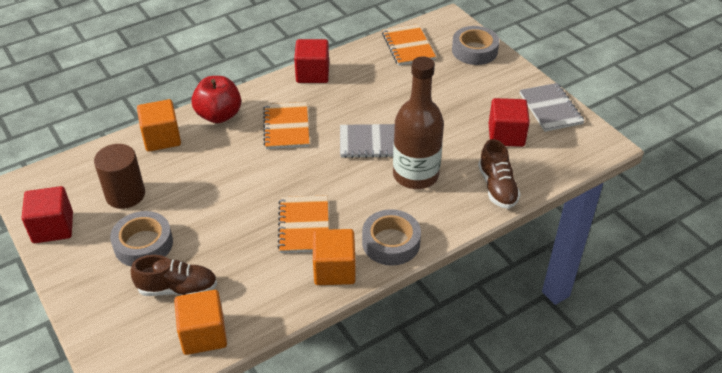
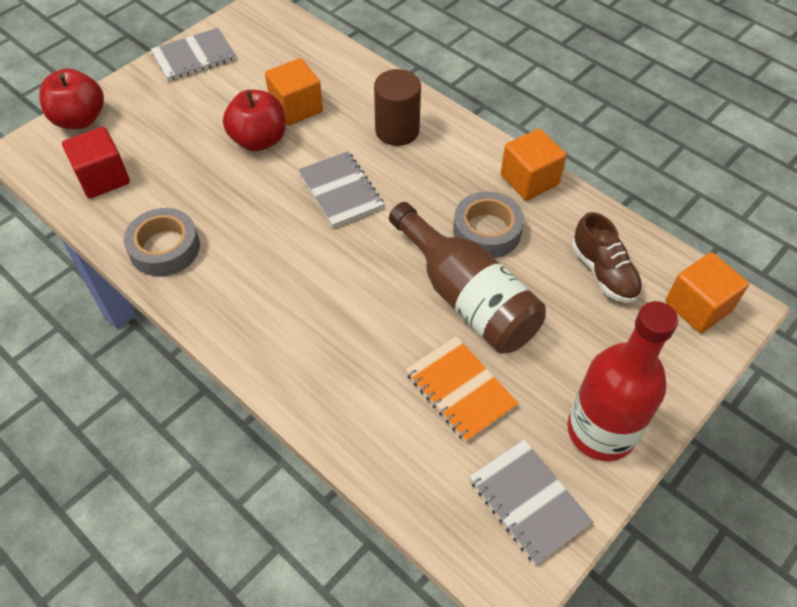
brown shoe: [131,255,217,296] [478,139,521,209] = 2 -> [572,212,642,303] = 1
grey notebook: [340,124,395,158] [520,83,584,132] = 2 -> [151,28,236,81] [298,151,384,228] [469,439,593,565] = 3
grey tape: [110,211,173,267] [362,209,421,266] [452,26,499,65] = 3 -> [124,208,200,276] [453,191,524,258] = 2
orange notebook: [263,102,310,149] [278,195,329,253] [382,24,436,66] = 3 -> [405,336,519,443] = 1
red apple: [192,76,241,123] = 1 -> [39,68,104,129] [223,90,286,151] = 2
red bottle: none = 0 -> [567,301,678,461] = 1
red cube: [22,186,73,243] [294,39,329,83] [489,98,530,147] = 3 -> [62,127,130,198] = 1

